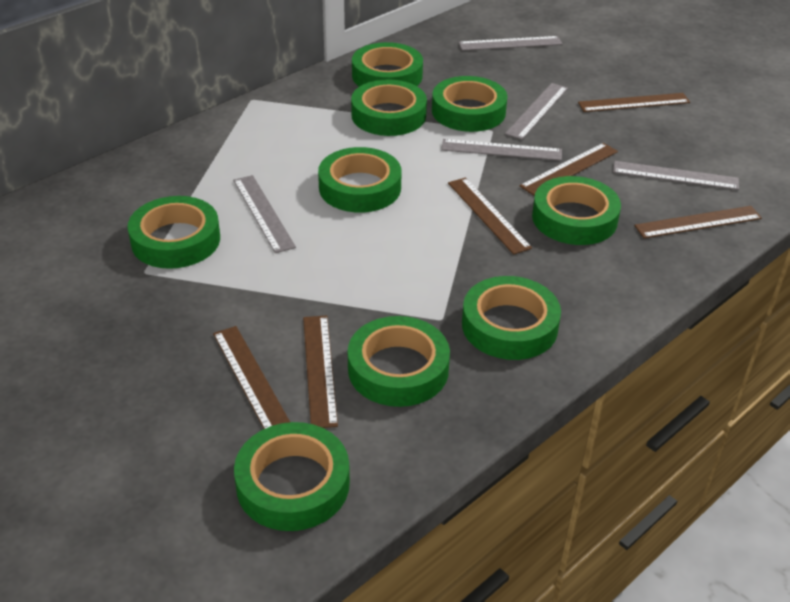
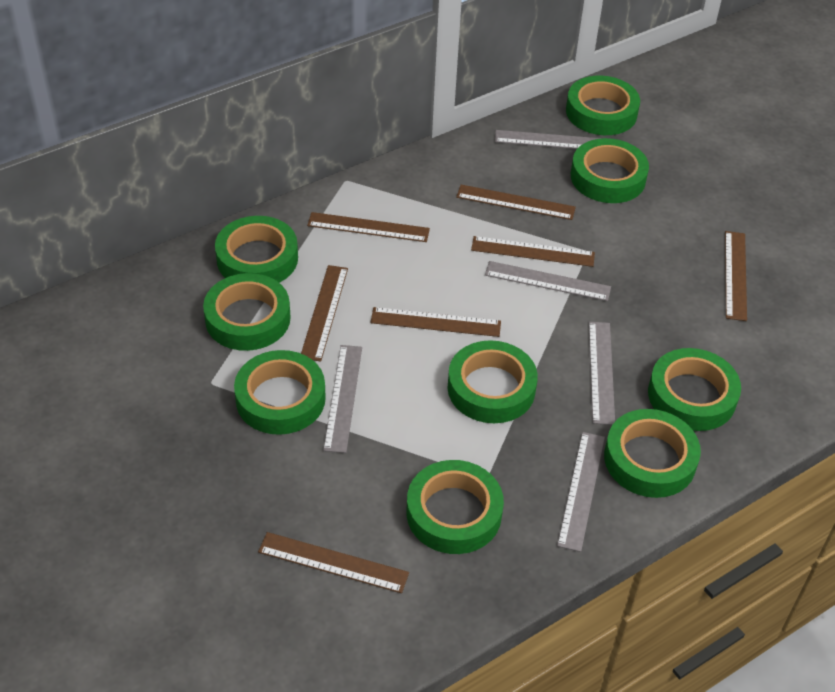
brown ruler: [213,326,290,429] [303,316,338,428] [448,177,532,255] [519,143,618,195] [578,93,690,112] [634,206,762,238] = 6 -> [258,532,409,593] [301,265,348,362] [307,212,430,242] [371,307,501,337] [456,185,576,220] [471,236,595,267] [725,231,747,321] = 7

